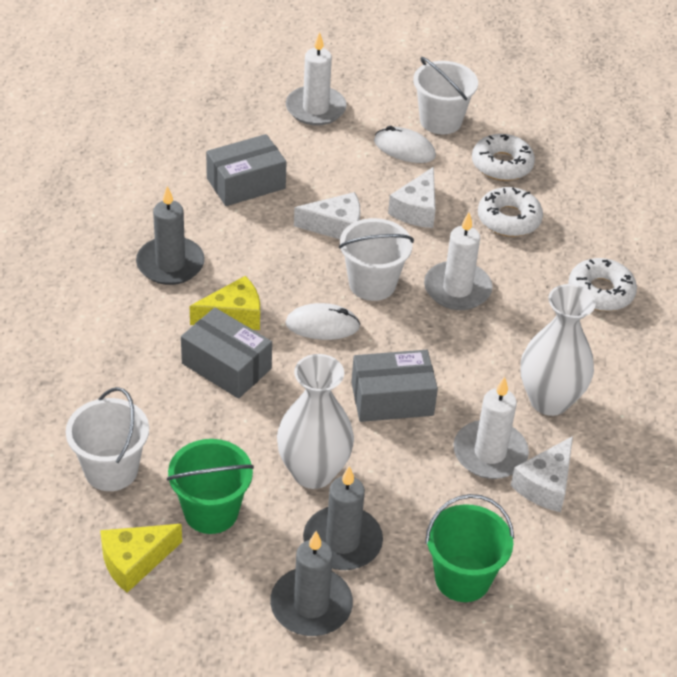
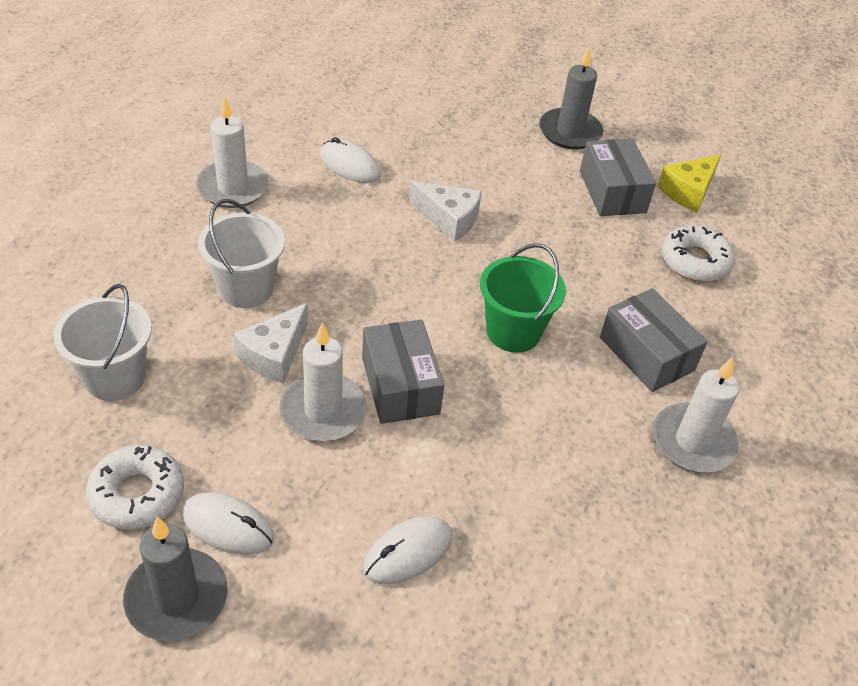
green bucket: [167,439,254,534] [425,494,514,602] = 2 -> [480,243,566,353] = 1
grey candle: [136,186,205,285] [270,531,353,636] [303,466,383,570] = 3 -> [123,517,228,641] [539,47,603,149] = 2
white bucket: [66,387,149,491] [339,218,414,301] [413,57,478,134] = 3 -> [54,284,152,401] [198,199,285,308] = 2
white cheese: [294,192,361,239] [388,167,436,228] [511,436,573,512] = 3 -> [233,303,308,384] [409,181,482,242] = 2
white donut: [472,134,535,181] [478,187,543,237] [568,258,637,311] = 3 -> [86,445,184,529] [661,225,735,282] = 2
white mouse: [286,303,360,340] [374,126,436,163] = 2 -> [181,492,274,555] [320,137,381,183] [363,516,452,584] = 3
white vase: [277,354,354,489] [520,284,596,416] = 2 -> none = 0
yellow cheese: [100,524,182,593] [190,276,260,330] = 2 -> [657,155,721,212] = 1

